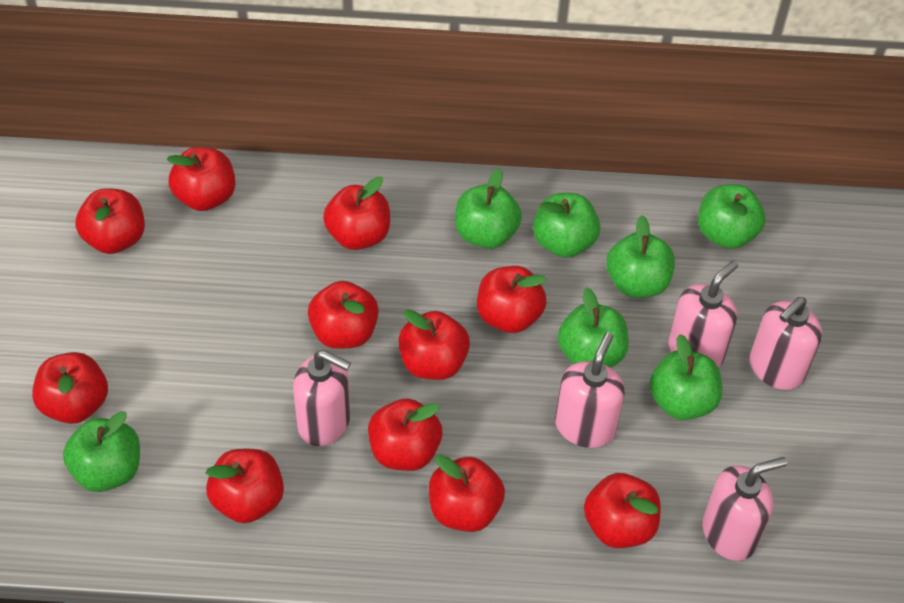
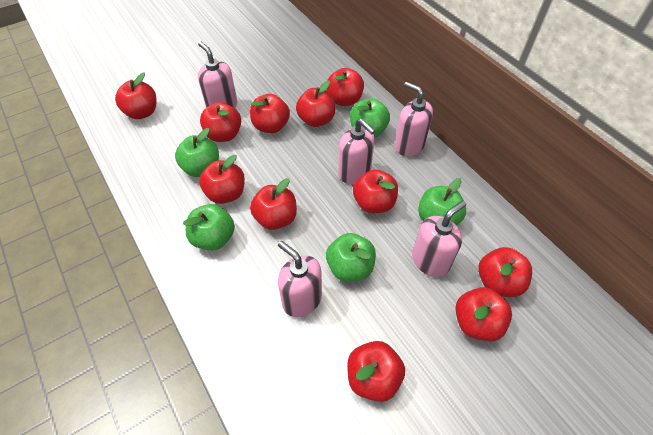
green apple: [63,411,140,492] [455,168,522,249] [533,193,600,258] [558,287,629,367] [606,215,675,298] [649,334,722,420] [698,184,765,249] = 7 -> [175,128,219,177] [183,204,235,250] [326,233,376,282] [350,98,390,138] [418,178,466,225] = 5

